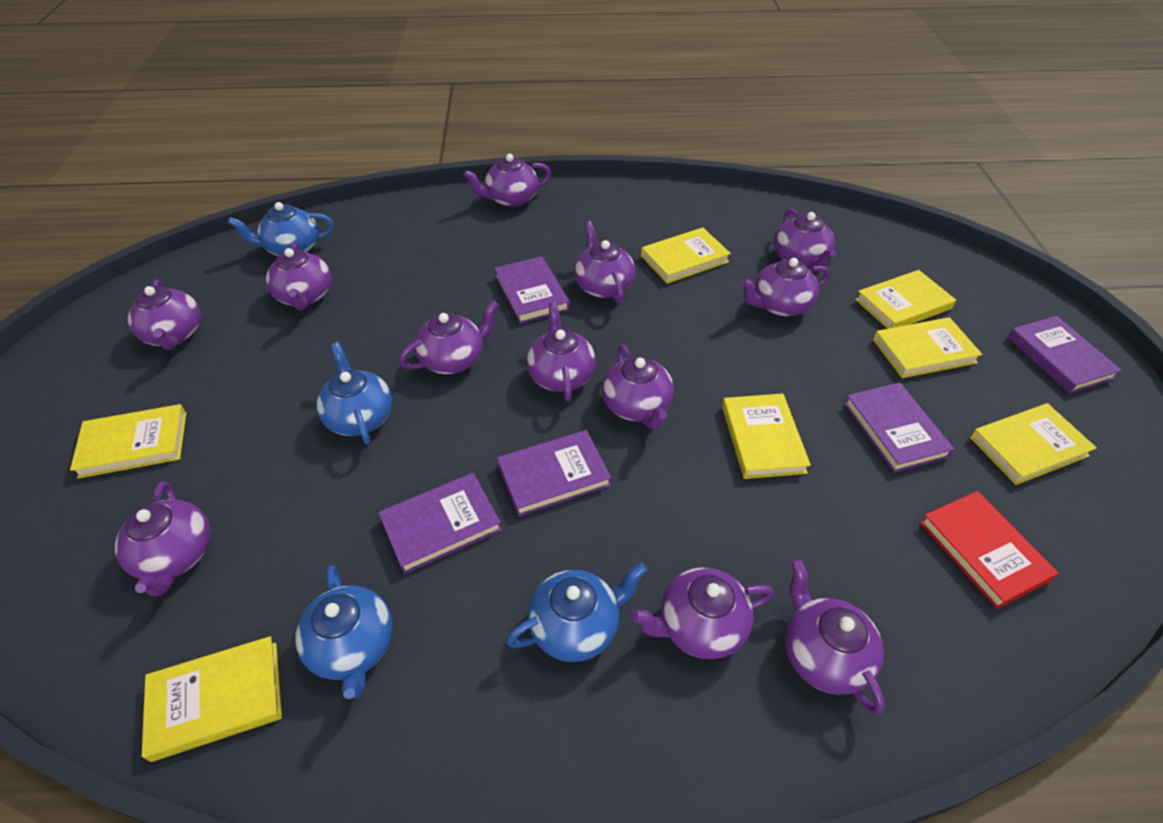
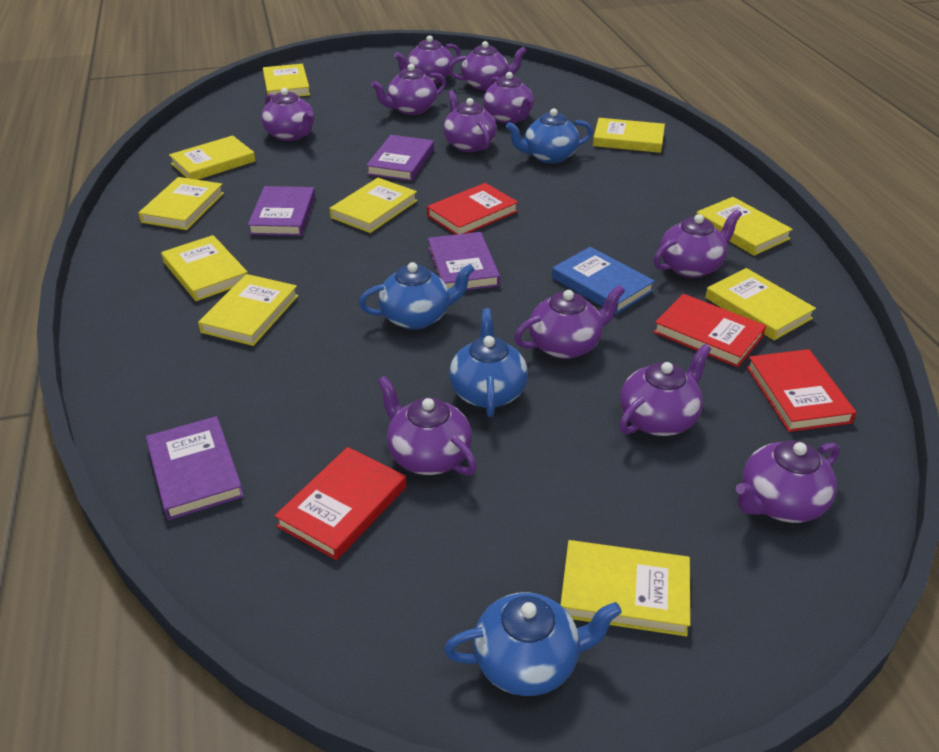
blue book: none = 0 -> [552,247,655,314] = 1
purple book: [378,473,502,574] [494,256,570,324] [497,430,611,517] [844,382,954,473] [1008,316,1122,394] = 5 -> [146,416,244,520] [248,186,315,236] [366,135,434,181] [428,232,500,290] = 4
purple teapot: [115,481,211,597] [128,280,201,350] [266,243,331,310] [399,300,499,374] [463,154,551,207] [527,302,596,402] [574,221,635,303] [602,345,674,429] [631,567,774,659] [741,258,829,317] [774,208,836,269] [785,559,885,715] = 12 -> [261,88,315,141] [371,64,446,115] [378,376,477,475] [394,35,460,84] [443,90,497,152] [448,41,527,90] [483,72,534,124] [514,285,625,359] [619,344,711,436] [654,209,742,278] [735,440,840,523] = 11
red book: [920,491,1059,609] = 1 -> [275,447,407,560] [427,183,518,235] [653,294,766,367] [747,349,857,432] = 4
yellow book: [70,404,186,479] [142,636,282,762] [641,227,731,284] [722,394,811,479] [855,270,956,329] [873,317,982,378] [970,403,1097,485] = 7 -> [138,177,224,230] [161,235,248,301] [169,135,255,180] [198,274,298,346] [263,64,310,97] [330,178,417,233] [560,540,690,636] [593,118,665,153] [696,197,793,256] [705,268,816,340] = 10

